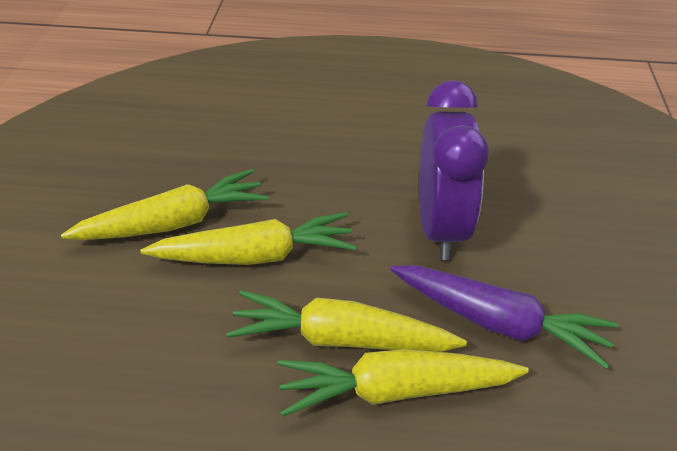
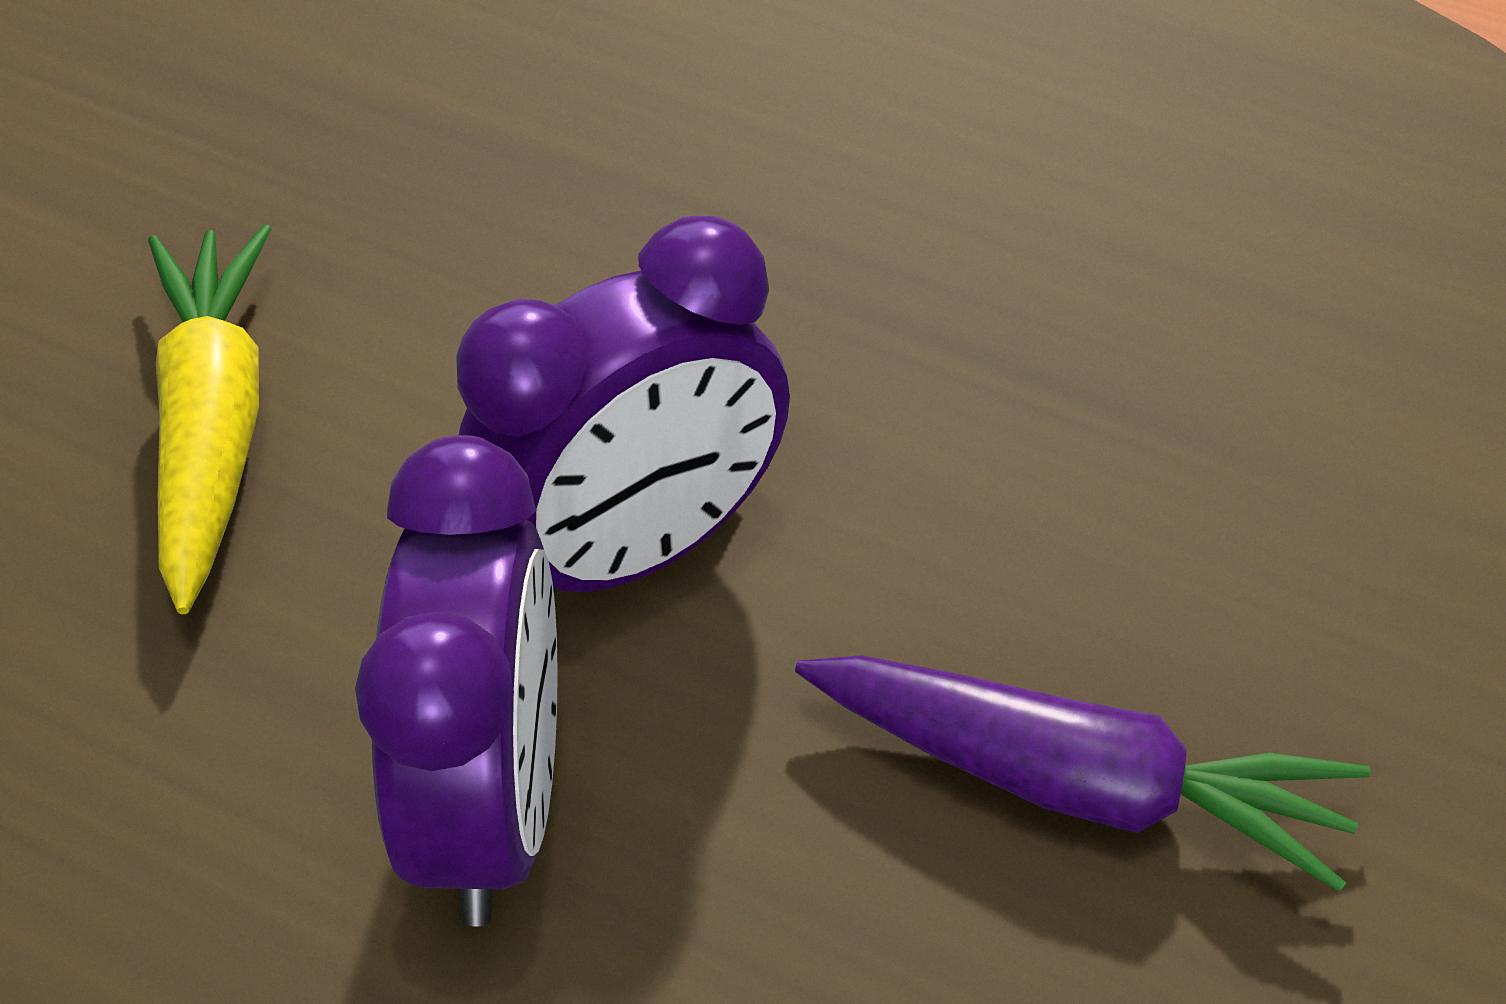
purple clock: [419,80,489,260] = 1 -> [355,435,558,927] [456,216,790,592] = 2
yellow carrot: [61,169,268,240] [141,212,357,265] [226,290,467,352] [278,349,529,417] = 4 -> [148,224,271,615] = 1

